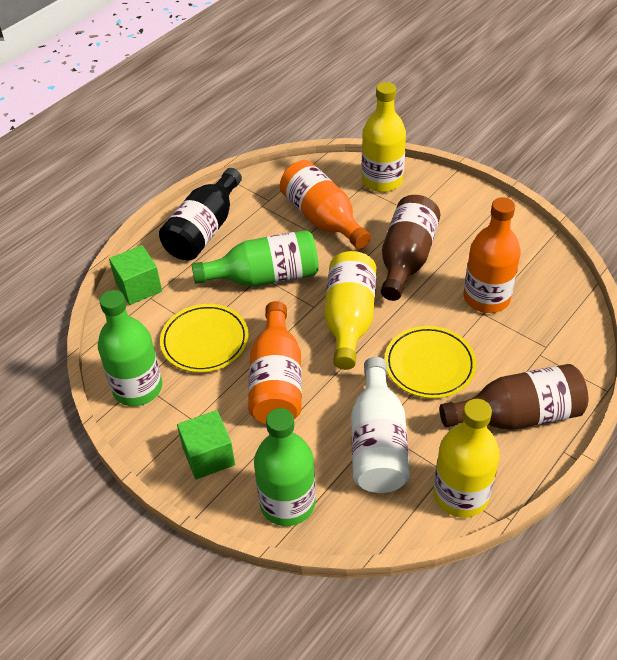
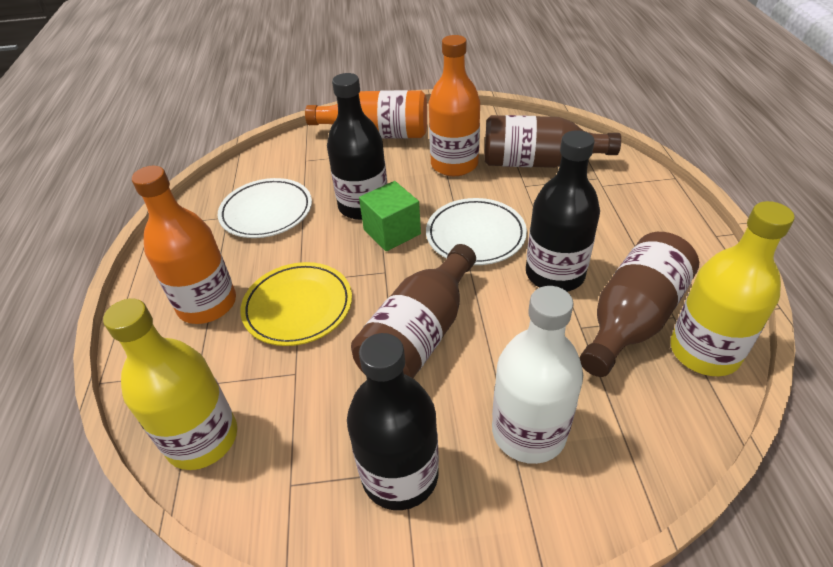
black bottle: [159,168,242,260] = 1 -> [327,73,387,220] [347,333,439,510] [526,130,600,292] = 3
brown bottle: [381,195,440,301] [439,364,588,430] = 2 -> [351,244,476,378] [484,115,621,168] [580,232,699,377] = 3
green bottle: [98,290,162,406] [192,230,319,287] [254,408,315,526] = 3 -> none = 0
green cube: [109,245,162,305] [177,410,235,480] = 2 -> [359,181,421,251] = 1
white plate: none = 0 -> [218,178,312,238] [426,198,527,265] = 2
yellow bottle: [324,251,376,370] [361,82,406,192] [433,399,500,518] = 3 -> [103,298,237,470] [670,201,795,376] = 2
yellow plate: [160,304,249,373] [384,326,476,398] = 2 -> [240,262,352,346] = 1

